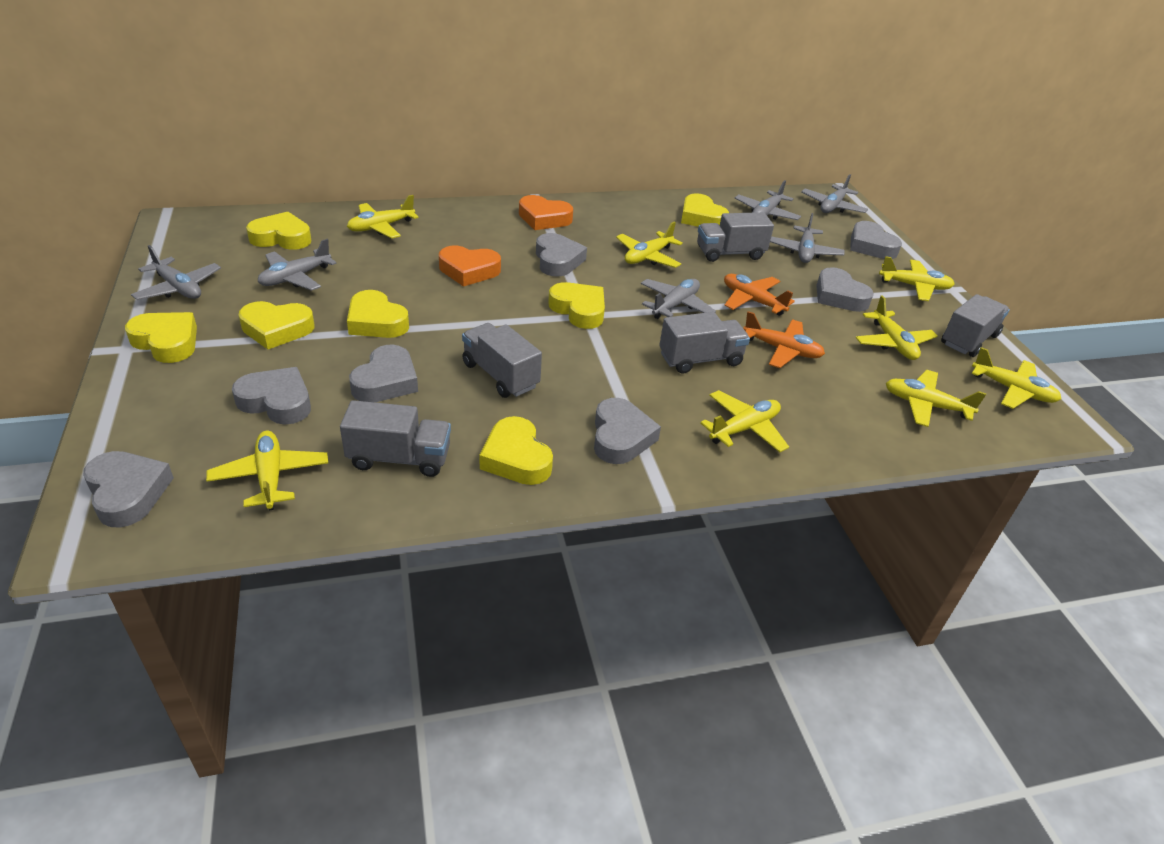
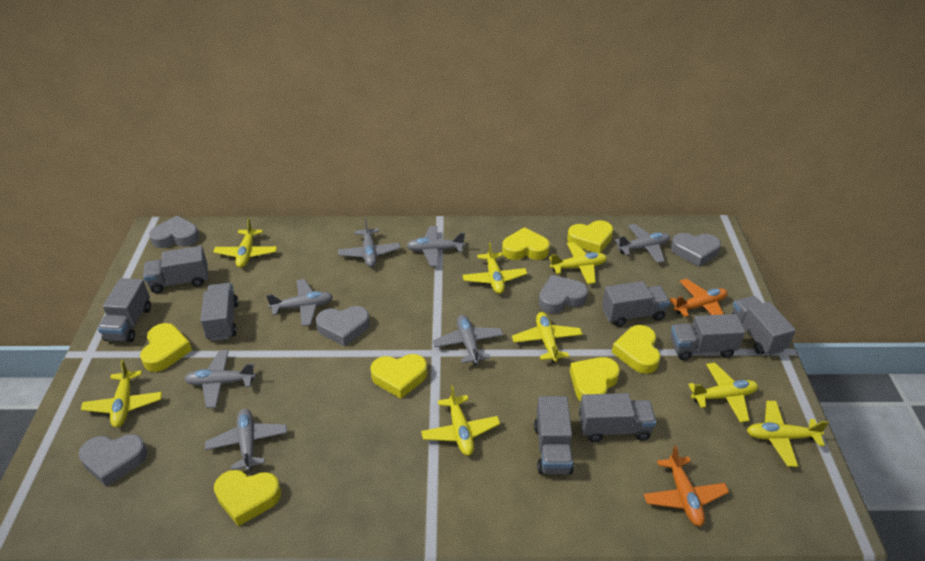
grey heart: [83,451,174,527] [232,367,311,425] [349,344,418,402] [536,233,587,277] [594,398,661,464] [816,267,874,312] [850,221,902,259] = 7 -> [79,434,147,487] [149,216,200,248] [316,306,370,347] [539,275,588,313] [671,233,721,267] = 5
grey plane: [131,245,221,300] [258,239,337,291] [641,279,716,319] [735,180,801,220] [770,213,845,263] [801,174,868,213] = 6 -> [184,350,256,408] [205,409,287,471] [266,279,333,326] [338,218,400,267] [406,226,465,266] [433,315,503,365] [615,224,670,263] = 7
grey truck: [340,400,451,477] [462,323,542,398] [659,312,750,373] [697,212,774,262] [941,294,1010,357] = 5 -> [98,278,151,342] [143,246,208,293] [200,283,239,341] [534,396,574,474] [579,393,656,442] [602,281,670,327] [670,314,745,360] [732,296,796,356] = 8
orange heart: [439,246,501,287] [519,195,573,230] = 2 -> none = 0

